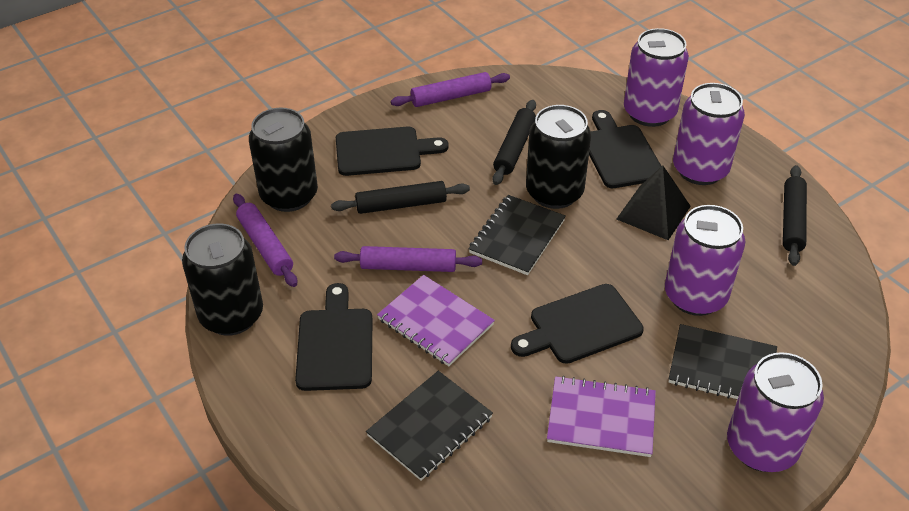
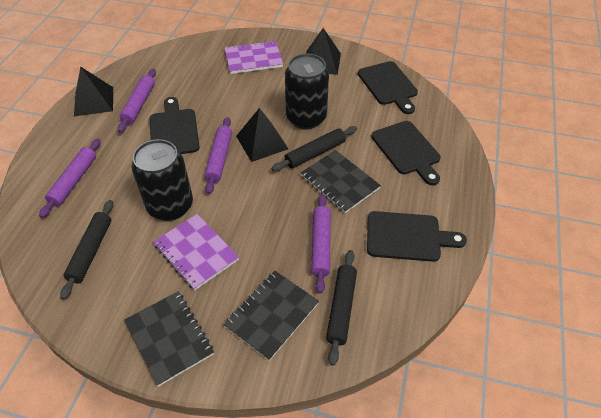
black can: [182,223,263,336] [249,108,318,212] [526,105,591,209] = 3 -> [132,139,193,221] [285,54,329,129] = 2
black pyramid: [617,166,691,240] = 1 -> [74,66,113,116] [236,108,288,162] [306,28,341,75] = 3
purple can: [624,28,689,127] [665,205,745,316] [673,83,745,185] [727,352,824,472] = 4 -> none = 0
purple rolling pin: [233,194,297,287] [334,246,482,272] [391,72,510,107] = 3 -> [39,138,101,218] [118,69,156,133] [204,117,232,194] [311,194,331,293] = 4

